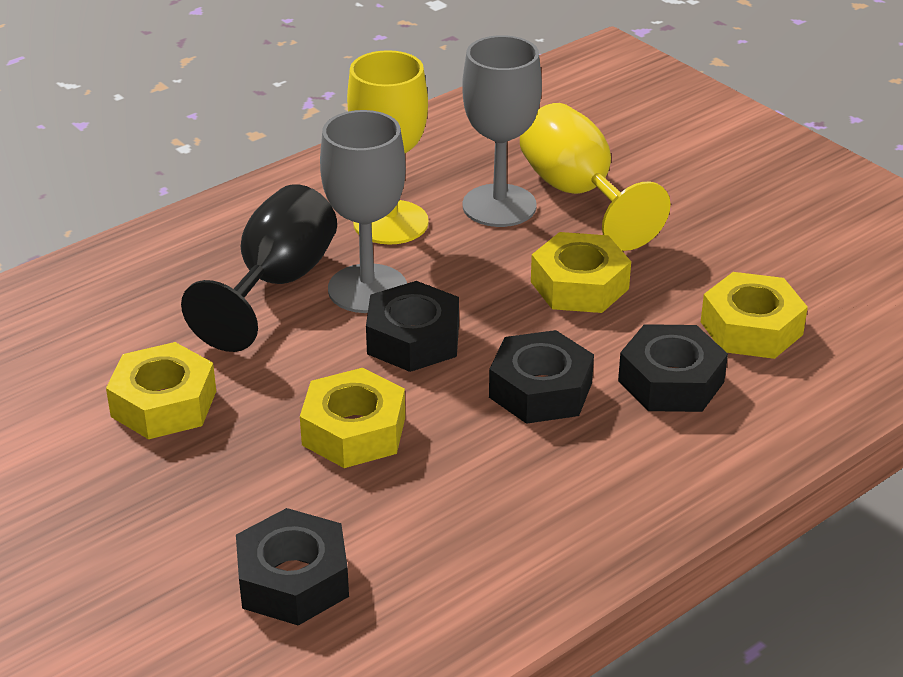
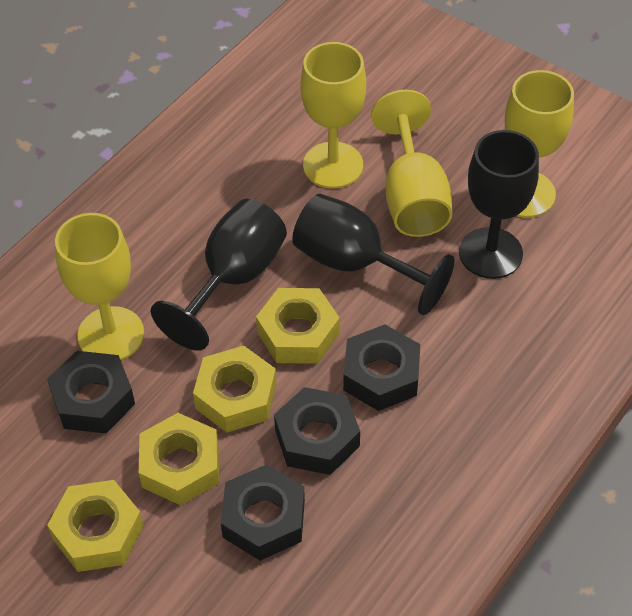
black goblet: [181,184,337,352] = 1 -> [151,199,287,351] [292,194,455,315] [459,130,539,279] = 3
grey goblet: [320,110,407,313] [462,35,542,227] = 2 -> none = 0
yellow goblet: [347,50,429,245] [520,103,671,251] = 2 -> [55,213,144,360] [301,42,366,188] [371,90,452,237] [505,70,574,218] = 4

